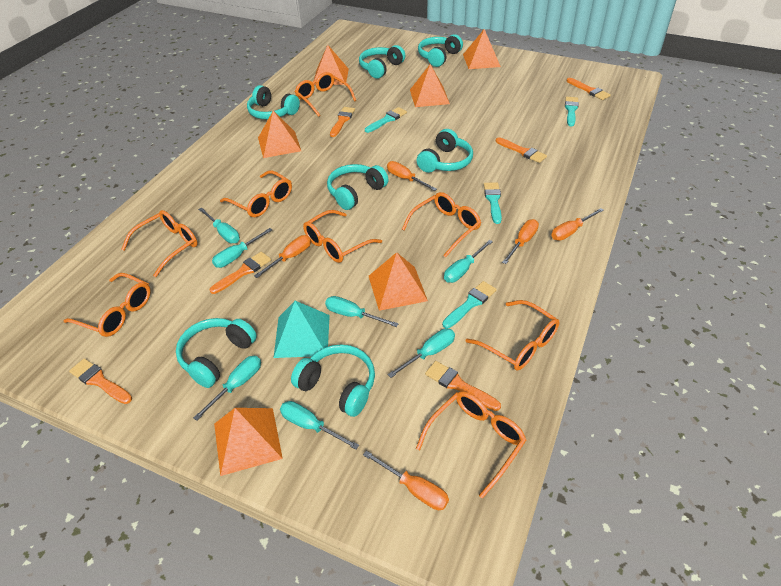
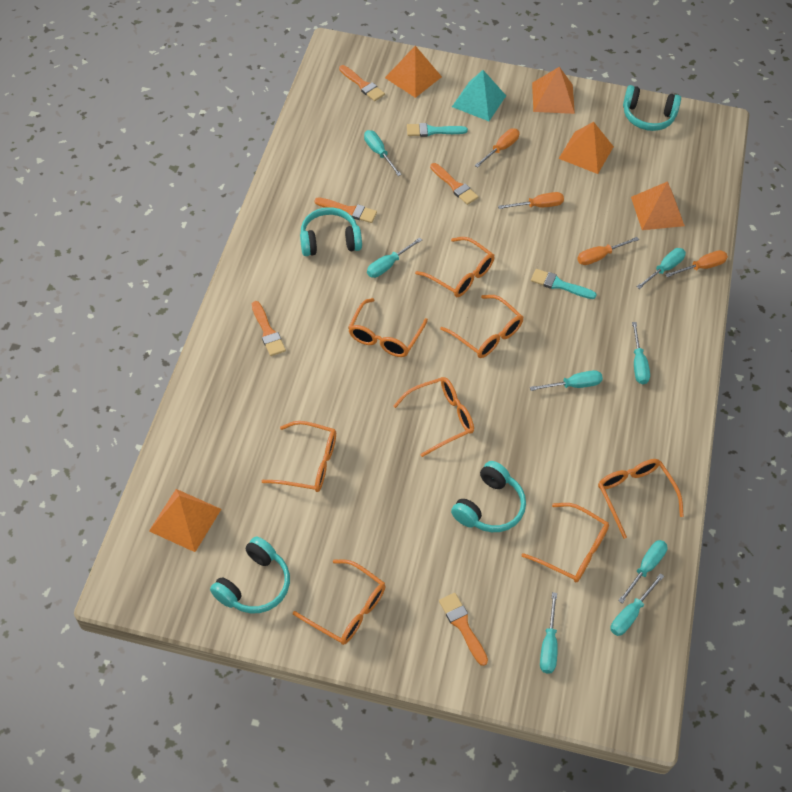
orange brush: [69,358,132,404] [210,252,271,294] [330,107,355,137] [425,361,501,411] [496,137,547,163] [567,78,611,100] = 6 -> [252,301,286,356] [314,197,377,223] [339,65,385,101] [430,163,478,205] [439,593,488,666] = 5
orange pyramid: [214,408,283,476] [258,111,301,158] [314,45,349,85] [369,252,428,311] [410,64,450,107] [463,29,501,69] = 6 -> [149,489,221,552] [385,46,442,98] [532,67,575,114] [559,122,614,174] [631,181,685,230] = 5
orange screwdriver: [254,235,311,278] [363,451,449,510] [387,161,437,191] [502,219,539,264] [551,208,604,241] = 5 -> [475,128,520,168] [498,192,564,209] [577,237,639,265] [665,250,728,277] = 4
turquoise brush: [365,107,407,133] [442,281,497,328] [484,182,502,224] [565,97,579,126] = 4 -> [407,123,468,137] [531,269,597,299] = 2
turquoise headphones: [176,318,257,388] [247,85,300,119] [291,344,375,417] [327,164,389,210] [359,45,406,79] [417,129,473,173] [418,34,463,67] = 7 -> [210,536,290,613] [300,207,362,256] [451,461,526,532] [623,85,681,131] = 4
turquoise screwdriver: [193,356,261,421] [198,208,240,243] [212,228,272,268] [280,401,359,450] [325,296,399,327] [388,328,455,378] [444,240,493,283] = 7 -> [364,130,402,176] [367,237,422,278] [530,370,603,391] [540,592,558,673] [611,573,664,636] [618,540,668,604] [632,322,650,384] [636,248,686,289] = 8

